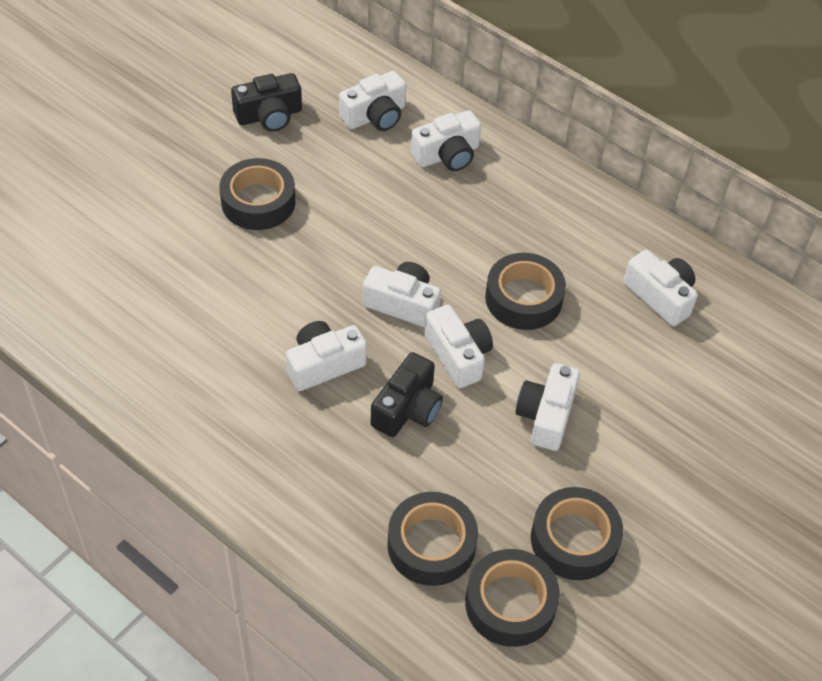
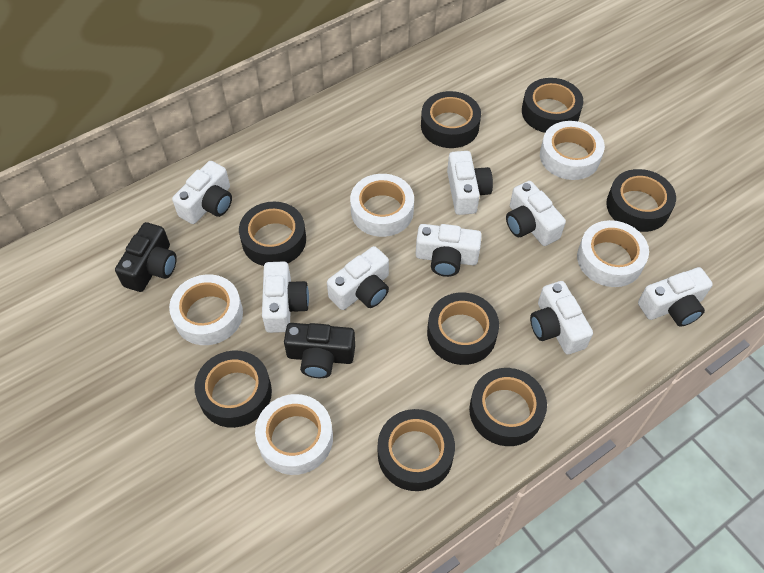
black tape: [219,158,295,230] [387,492,478,586] [465,549,560,647] [485,253,566,330] [531,487,623,580] = 5 -> [194,350,272,428] [239,201,306,266] [378,409,455,491] [421,91,481,148] [427,293,499,365] [469,368,547,446] [522,78,583,133] [606,169,676,232] = 8
white camera: [286,321,367,391] [339,71,406,131] [363,262,441,328] [411,110,481,171] [424,305,493,388] [515,363,580,451] [623,250,698,326] = 7 -> [172,161,232,224] [262,261,309,333] [327,246,389,310] [416,224,482,277] [447,151,493,215] [506,181,566,246] [530,281,593,355] [638,267,713,327] = 8
white tape: none = 0 -> [169,274,243,345] [255,394,333,475] [350,174,414,237] [540,121,605,180] [577,220,649,287] = 5

